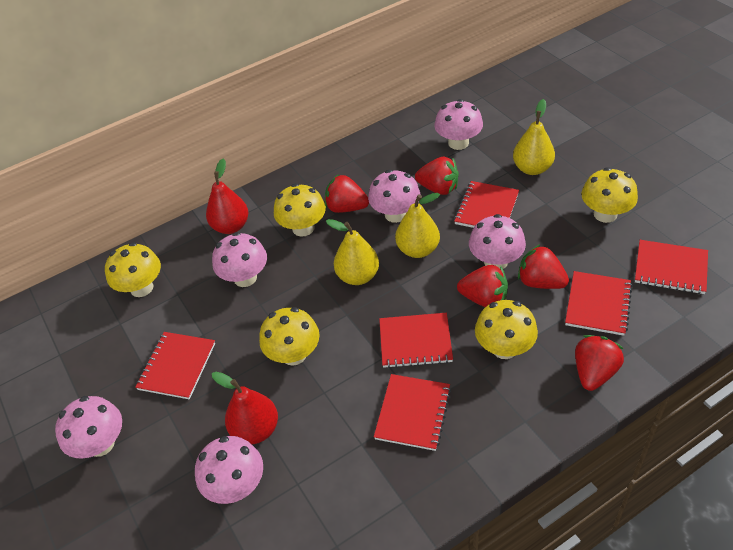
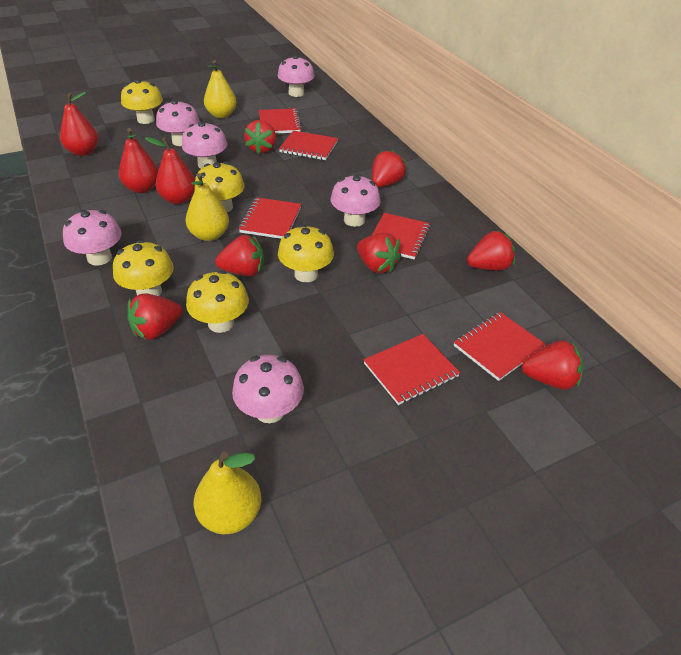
red pear: [206,159,248,234] [212,372,278,444] = 2 -> [60,92,99,156] [119,128,158,193] [145,137,195,204] = 3
red strawberry: [325,174,369,213] [415,157,459,195] [457,265,508,307] [518,244,569,289] [575,335,624,391] = 5 -> [127,293,183,340] [215,235,264,276] [244,120,276,154] [357,233,401,273] [372,149,406,187] [467,230,515,271] [522,340,583,390] = 7

